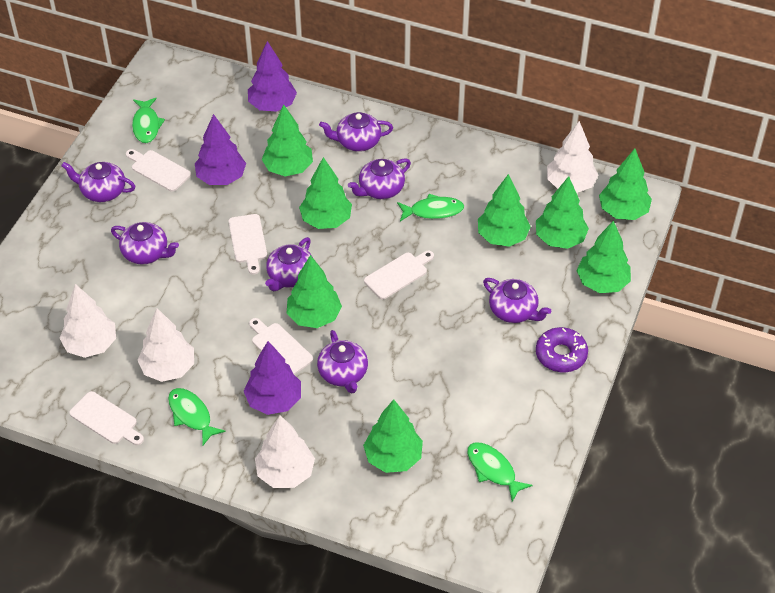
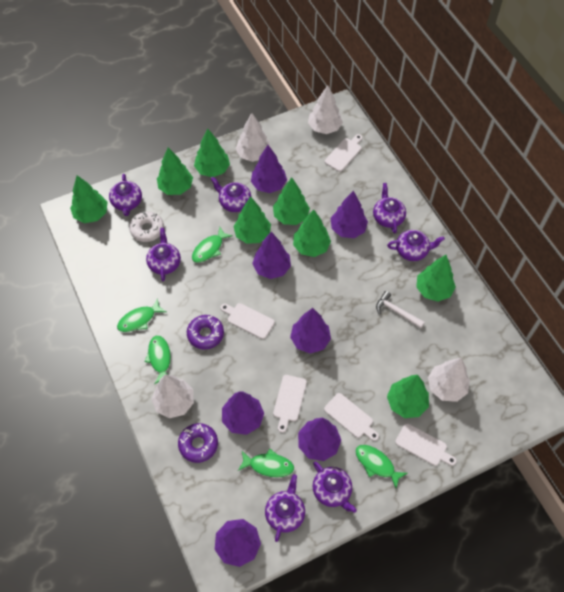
green fish: [132,98,165,143] [168,388,226,446] [397,194,464,221] [467,442,533,502] = 4 -> [117,298,166,332] [144,335,171,384] [192,227,233,263] [238,449,294,477] [355,445,407,488] = 5
purple donut: [536,327,588,372] = 1 -> [178,423,218,463] [187,315,224,350] = 2
purple tree: [195,114,246,185] [244,341,301,415] [248,41,297,112] = 3 -> [215,519,261,567] [222,391,264,435] [251,145,287,193] [252,232,291,279] [290,308,331,354] [298,417,341,461] [331,191,368,238] = 7
white donut: none = 0 -> [129,211,164,242] = 1
white hammer: none = 0 -> [376,291,425,328] = 1

